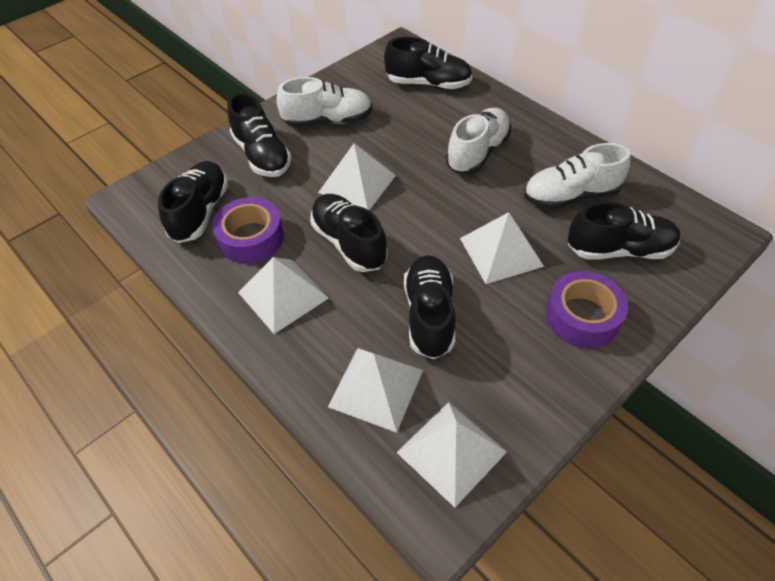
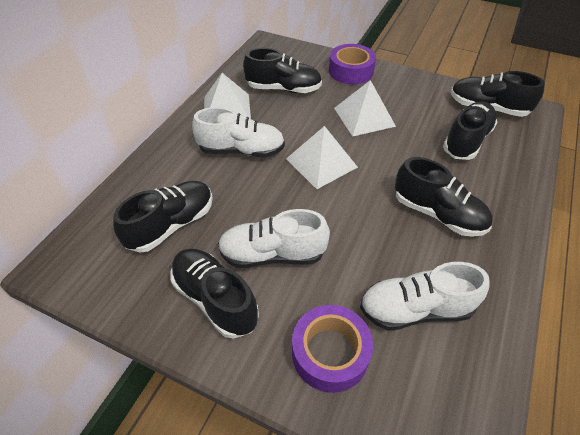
white pyramid: [238,257,329,334] [318,143,396,210] [328,348,423,433] [396,402,507,508] [460,212,544,284] = 5 -> [204,73,251,119] [286,126,358,189] [334,80,396,137] = 3

